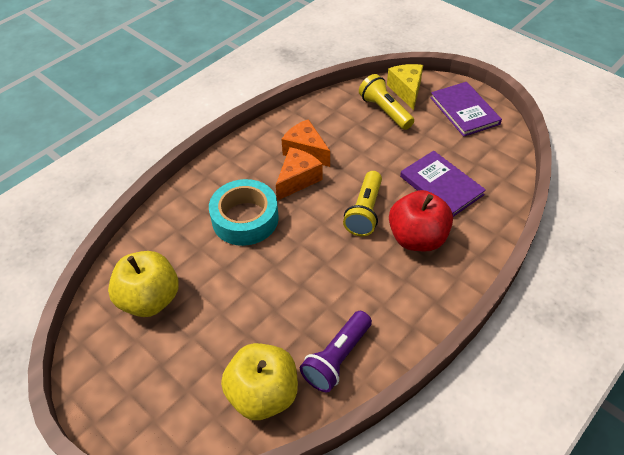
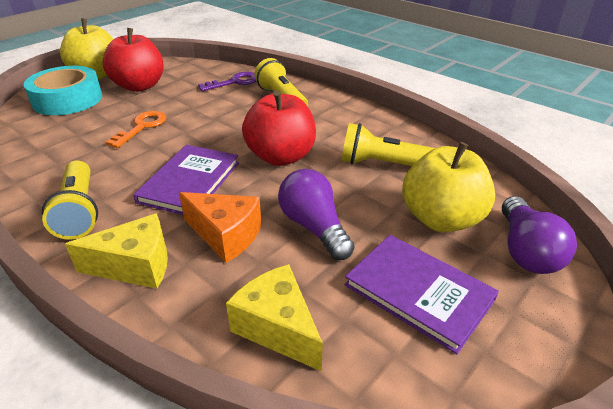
orange cheese: [276,147,323,201] [281,119,330,167] = 2 -> [179,192,262,263] = 1
orange key: none = 0 -> [105,111,166,148] = 1
purple flashlight: [300,311,372,392] = 1 -> none = 0
purple key: none = 0 -> [198,72,256,91] = 1
purple light bulb: none = 0 -> [278,169,354,260] [502,196,577,274] = 2
red apple: [389,190,453,251] = 1 -> [103,28,164,92] [242,90,316,166] = 2
yellow cheese: [387,64,423,110] = 1 -> [65,213,168,289] [226,264,323,371] = 2
yellow flashlight: [343,171,382,236] [359,74,414,130] = 2 -> [42,160,98,240] [254,58,308,106] [341,123,435,166] = 3

